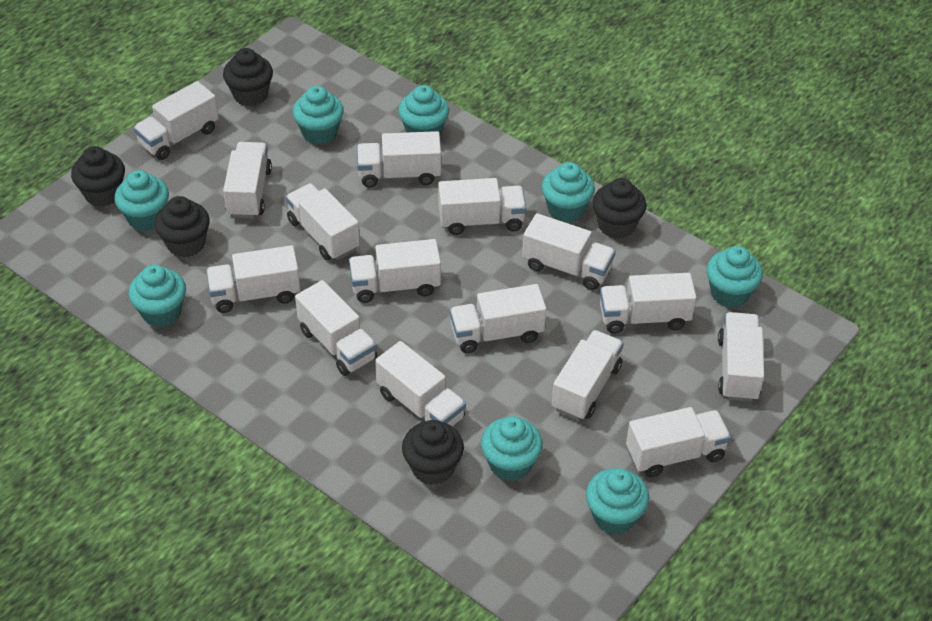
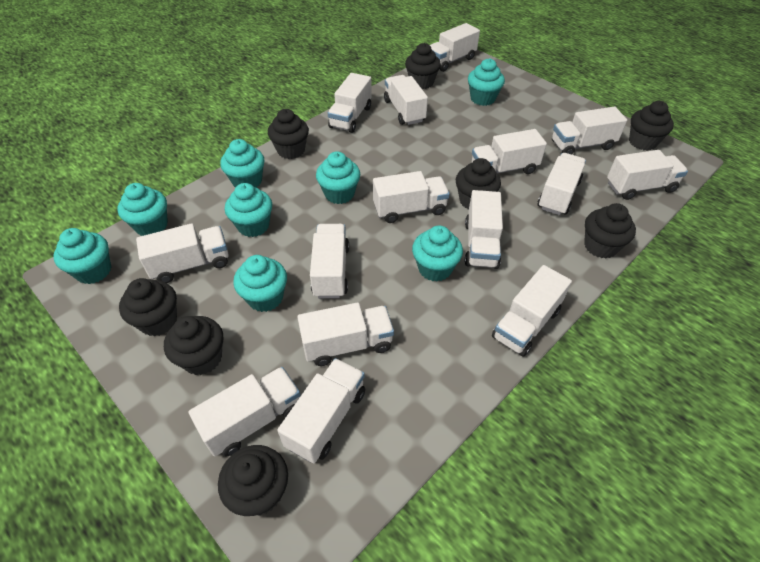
black cupcake: [71,146,125,207] [155,196,210,258] [223,48,273,106] [402,420,464,485] [592,178,647,239] = 5 -> [119,278,177,336] [164,316,223,375] [218,445,288,516] [268,109,309,159] [405,43,441,89] [456,158,501,210] [584,203,636,258] [629,101,674,151] = 8

